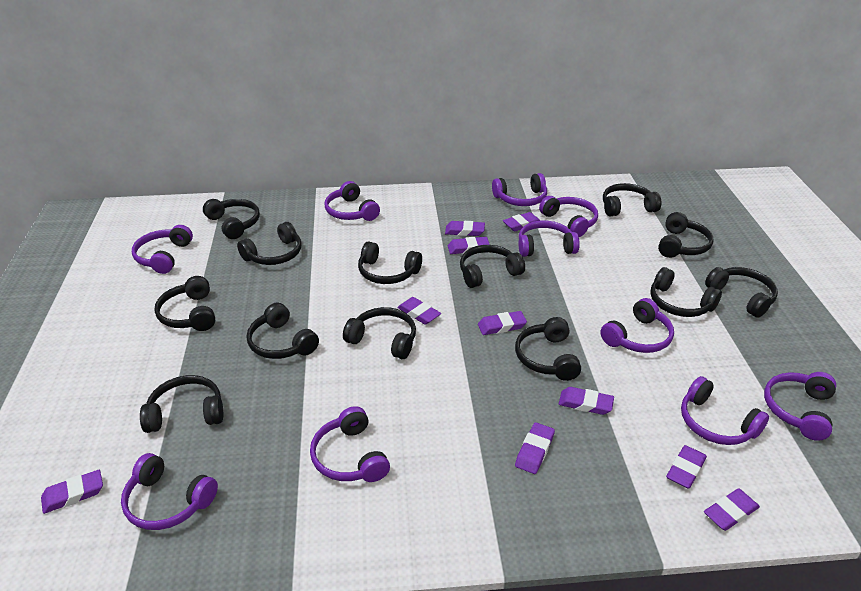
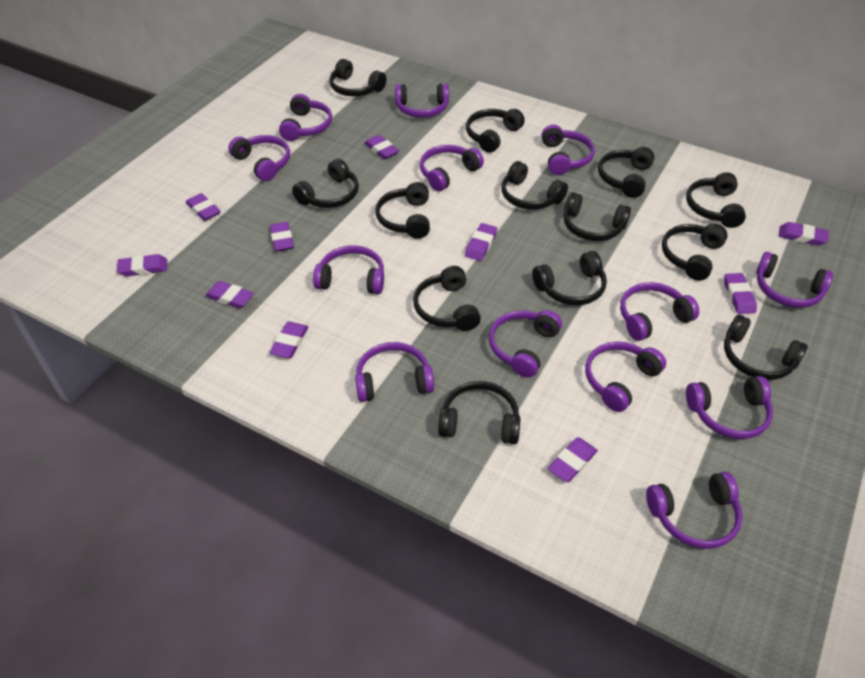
purple headphones: [121,453,218,530] [132,225,193,274] [310,406,390,482] [325,181,380,221] [492,173,547,206] [519,220,580,257] [539,196,598,237] [600,298,674,353] [681,376,769,445] [764,372,836,441] = 10 -> [228,135,290,181] [279,94,332,141] [313,245,384,294] [355,342,434,402] [395,83,449,118] [420,145,484,191] [489,310,562,377] [541,125,595,175] [585,342,666,412] [620,282,699,341] [646,472,742,549] [686,376,773,439] [756,252,834,308] = 13

